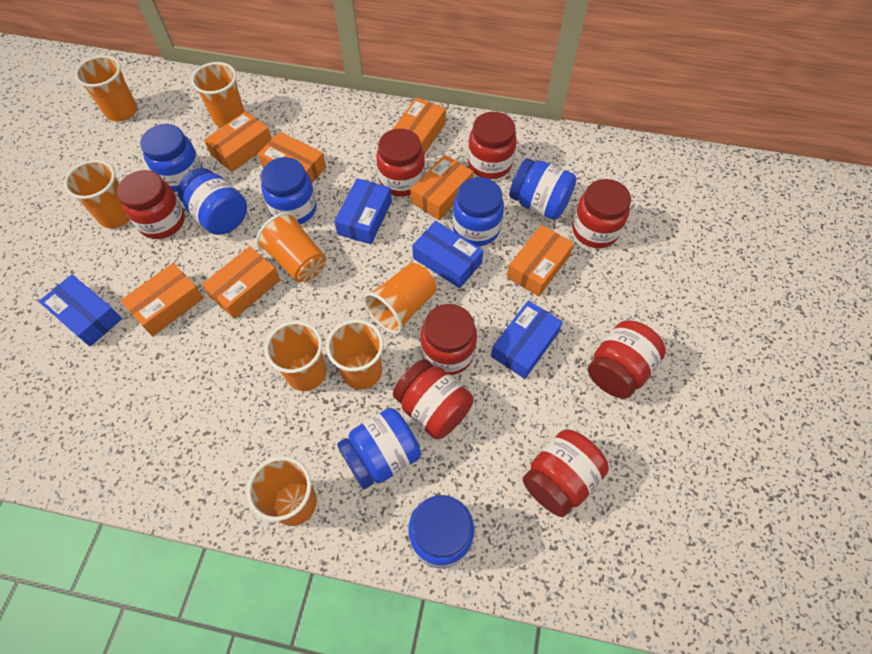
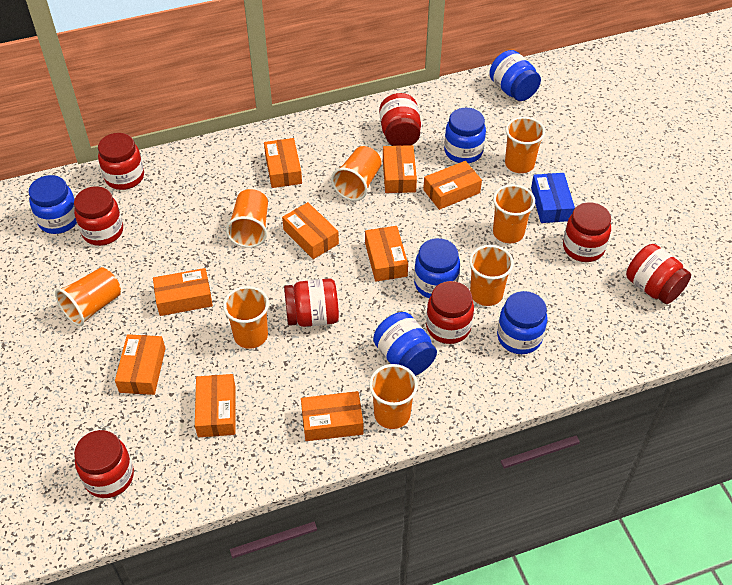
blue box: [39,274,122,346] [334,178,392,244] [412,221,483,288] [491,301,563,379] = 4 -> [531,173,575,223] = 1
blue jar: [140,124,203,192] [177,168,247,235] [260,157,317,224] [337,408,421,489] [409,495,474,569] [453,177,504,246] [510,158,577,220] = 7 -> [28,175,77,234] [373,312,437,376] [414,238,460,298] [444,108,486,163] [489,50,541,101] [497,291,547,354] = 6
orange box: [120,263,204,336] [202,246,280,319] [204,111,272,172] [258,132,326,183] [392,97,446,154] [410,155,473,220] [507,225,574,296] = 7 -> [115,334,165,395] [153,268,213,316] [195,374,235,437] [264,138,302,188] [282,202,339,259] [301,391,363,441] [365,226,408,282] [383,145,417,193] [423,161,482,210] = 9

